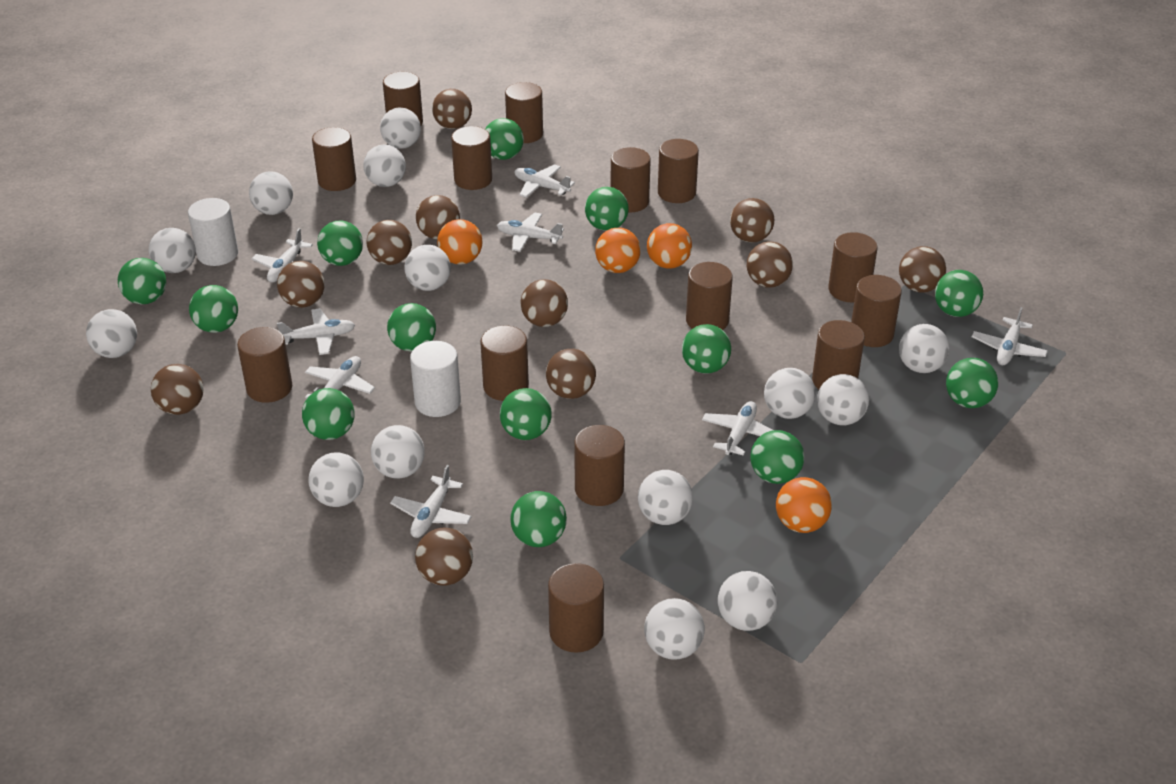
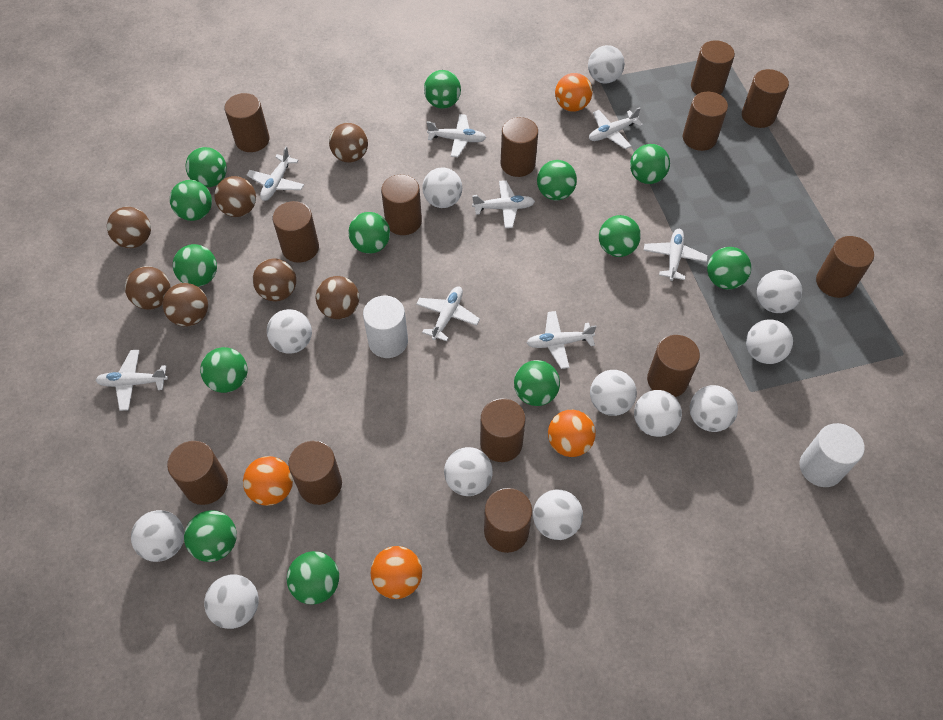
brown ball: [151,364,204,415] [277,261,325,308] [367,220,412,265] [415,528,473,586] [416,195,460,239] [432,89,472,129] [520,279,568,327] [546,349,596,399] [730,198,774,243] [747,242,793,288] [899,246,946,293] = 11 -> [107,207,151,248] [125,266,171,310] [162,283,208,327] [214,176,256,217] [253,259,296,301] [316,276,359,319] [329,123,368,162] = 7
brown cylinder: [237,327,292,403] [312,127,356,191] [383,72,423,125] [451,126,492,190] [480,325,529,401] [505,82,543,143] [548,563,604,653] [574,425,625,506] [610,147,651,212] [658,139,699,203] [686,262,733,330] [812,320,865,389] [828,232,878,303] [851,275,902,347] = 14 -> [167,441,228,505] [224,93,270,152] [273,201,319,263] [288,441,342,505] [381,175,422,235] [480,398,525,462] [484,488,532,553] [501,117,538,177] [647,335,700,397] [683,92,728,151] [691,40,735,95] [742,69,789,128] [816,236,874,298] = 13
white ball: [86,309,137,358] [149,228,196,273] [249,171,293,215] [308,452,364,507] [363,145,406,187] [371,425,425,479] [380,108,421,149] [404,245,451,291] [638,470,693,525] [644,598,705,660] [718,571,777,631] [764,368,816,419] [817,374,869,425] [899,324,949,373] = 14 -> [131,510,184,562] [204,574,259,629] [267,309,312,354] [422,167,462,208] [444,447,493,496] [533,490,583,540] [588,45,625,84] [590,370,637,416] [634,390,682,437] [690,385,738,432] [746,320,793,364] [757,270,802,313] = 12

